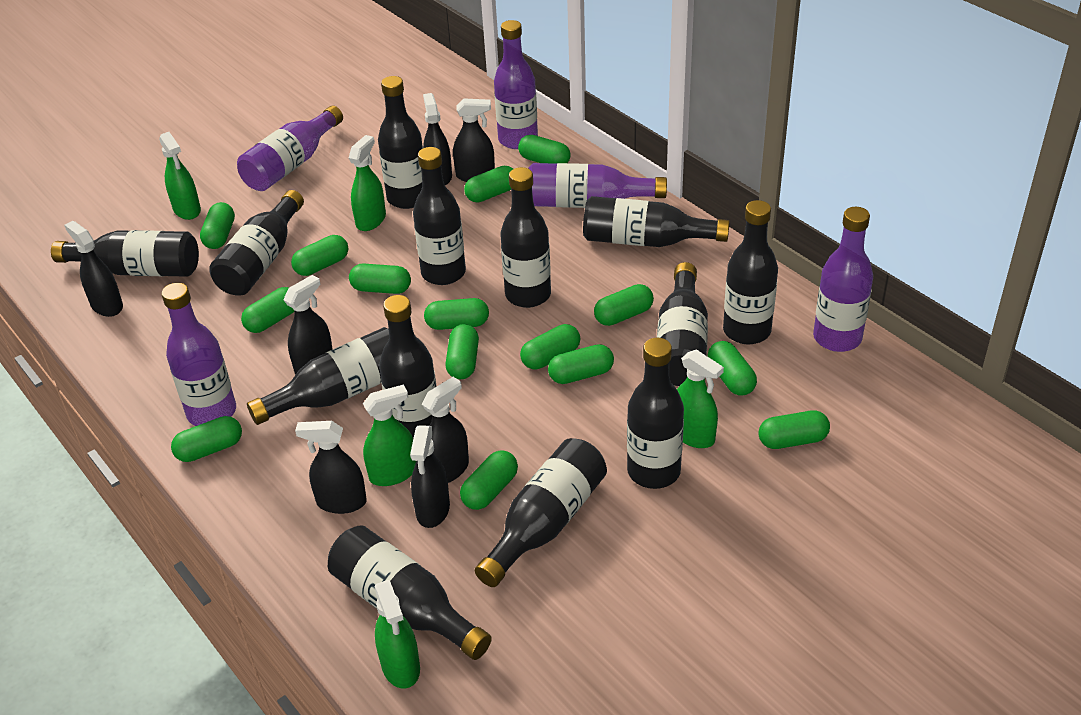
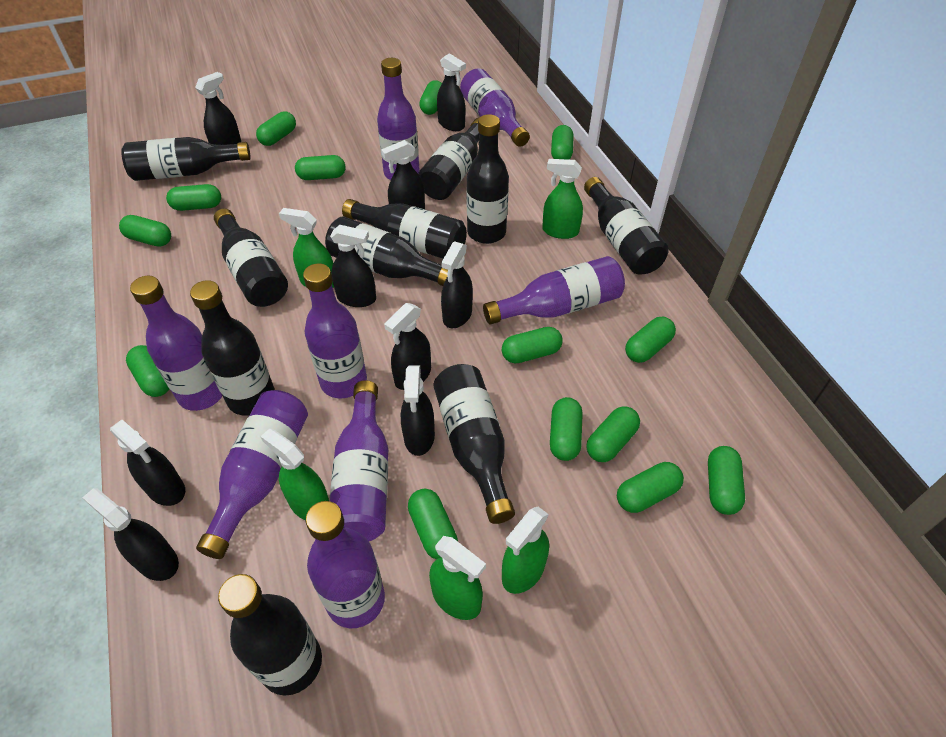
black bottle: [51,230,199,277] [209,190,304,296] [247,327,389,425] [328,525,492,660] [378,76,423,209] [379,295,437,438] [413,147,466,285] [475,438,607,587] [500,167,551,308] [583,196,730,247] [627,338,684,489] [657,262,708,386] [723,200,778,345] = 13 -> [121,137,251,181] [190,280,275,415] [214,209,288,307] [218,574,322,696] [325,216,448,286] [342,199,467,259] [418,118,479,200] [433,364,515,524] [466,114,509,244] [584,177,669,275] = 10
black spray bottle: [64,221,123,317] [283,275,333,374] [295,421,367,514] [410,425,450,528] [422,377,469,483] [423,93,452,185] [453,99,495,182] = 7 -> [82,488,179,581] [110,420,185,506] [195,72,241,145] [330,225,376,307] [381,140,425,209] [384,303,431,390] [401,365,435,456] [437,53,466,131] [441,241,473,328] = 9
green capsule: [171,416,242,462] [200,202,235,249] [241,287,294,333] [291,235,348,276] [349,263,411,294] [424,298,489,330] [445,324,479,379] [460,450,518,510] [464,166,513,202] [518,135,570,164] [520,324,580,369] [548,344,614,384] [594,284,654,326] [708,341,757,396] [758,411,830,449] = 15 -> [119,215,171,247] [126,345,169,397] [166,184,221,211] [256,111,296,146] [295,155,345,180] [408,489,458,559] [419,80,442,115] [502,327,563,363] [550,397,583,461] [551,125,574,160] [586,406,640,462] [617,462,684,513] [625,317,676,363] [708,446,745,515] = 14
purple bottle: [161,283,236,426] [237,106,343,191] [494,20,538,149] [528,163,667,208] [813,207,873,352] = 5 -> [130,276,222,411] [196,390,308,559] [303,263,367,398] [306,501,385,628] [330,380,388,541] [377,58,420,180] [460,68,530,147] [483,256,625,324] = 8

